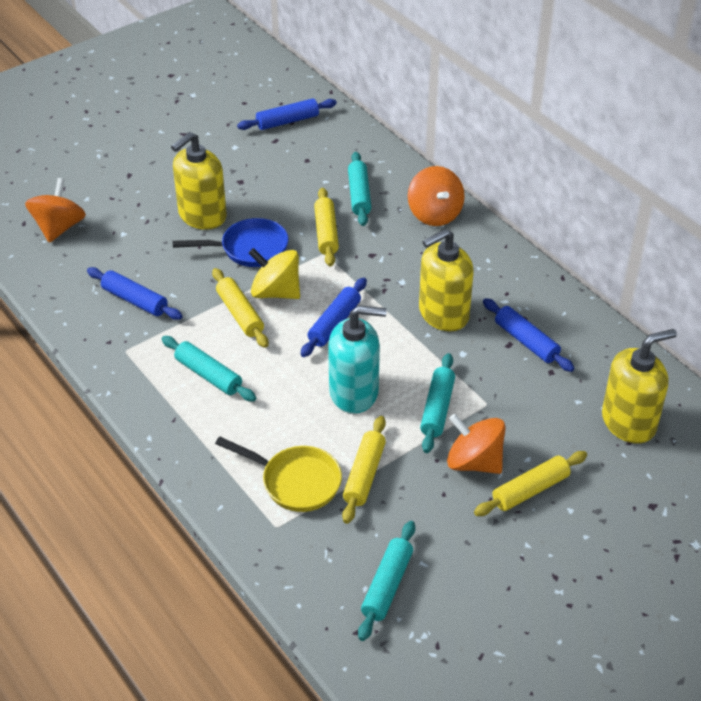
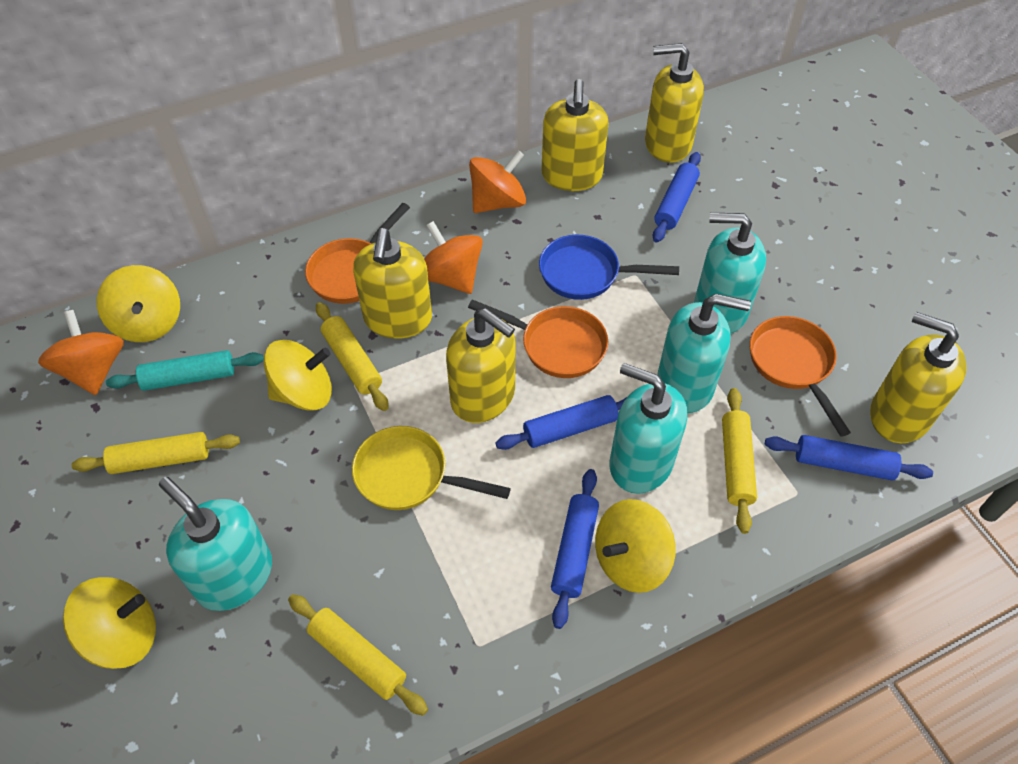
orange pan: none = 0 -> [305,203,410,304] [468,300,608,378] [750,316,851,436] = 3
turquoise rolling pin: [162,336,256,402] [348,152,371,226] [358,521,415,641] [420,353,455,453] = 4 -> [106,350,264,391] = 1
turquoise soap dispenser: [328,305,387,414] = 1 -> [159,477,272,611] [610,363,687,494] [657,294,751,413] [694,213,766,334] = 4
yellow soap dispenser: [171,132,227,230] [419,229,474,331] [602,329,677,444] = 3 -> [353,228,432,339] [446,308,516,423] [541,79,609,191] [645,43,704,163] [870,312,967,443] = 5
yellow spinning top: [249,248,300,299] = 1 -> [63,577,156,669] [97,265,180,342] [264,340,332,411] [595,499,676,593] = 4

